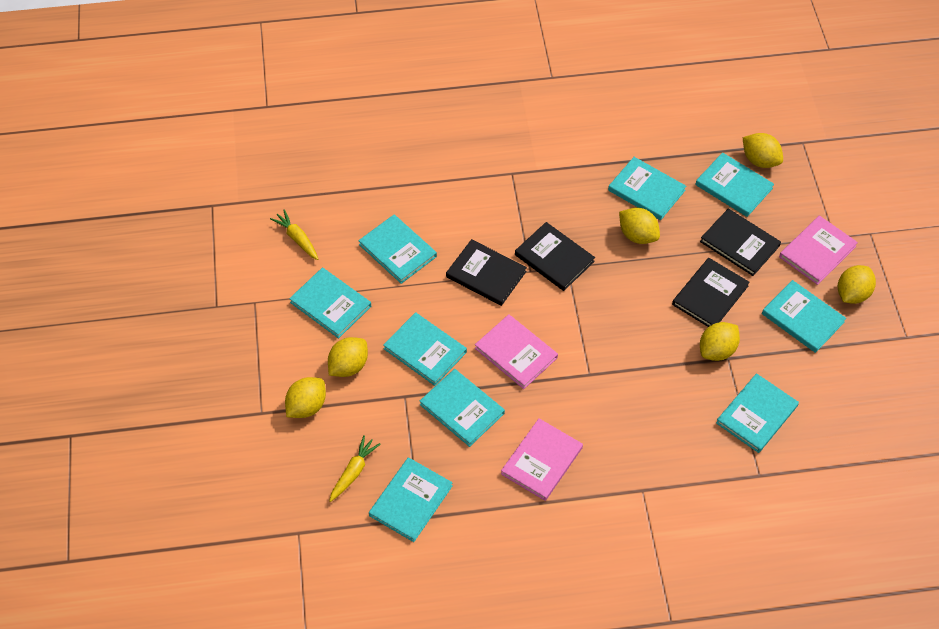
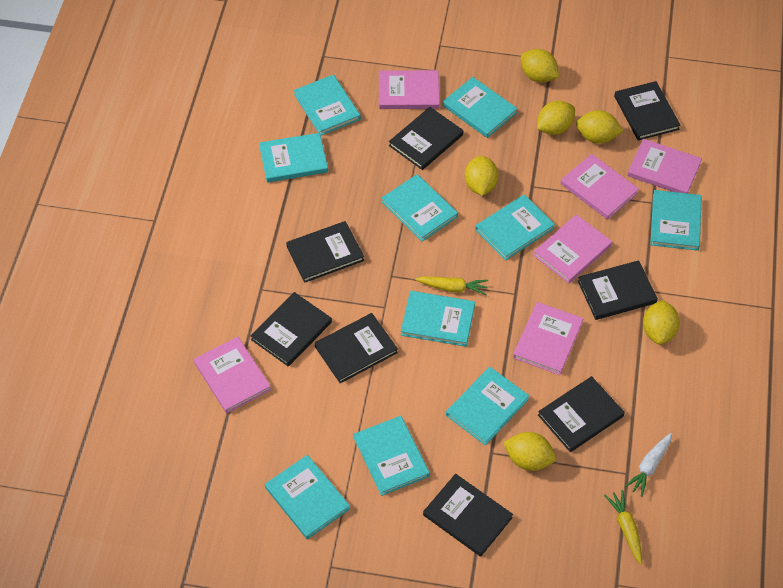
black book: [446,239,527,306] [515,222,595,291] [672,258,750,327] [700,208,781,276] = 4 -> [251,292,332,367] [286,221,364,283] [315,313,398,383] [389,107,463,170] [423,474,513,557] [538,376,625,452] [578,260,658,320] [614,81,681,141] = 8
pink book: [475,314,558,389] [501,418,583,501] [779,216,858,285] = 3 -> [194,337,271,413] [379,70,439,109] [513,302,584,375] [533,214,612,283] [561,154,639,220] [627,139,702,193] = 6
turquoise book: [289,267,371,339] [358,215,437,284] [369,457,453,542] [383,312,467,386] [420,369,505,447] [608,157,686,220] [695,153,774,217] [716,373,799,453] [762,280,846,353] = 9 -> [259,133,328,183] [265,455,350,540] [294,75,361,136] [354,416,430,496] [382,174,458,242] [401,291,475,347] [443,77,518,138] [446,367,529,446] [475,194,555,261] [650,190,702,251] = 10
white carrot: none = 0 -> [624,433,672,497] = 1

